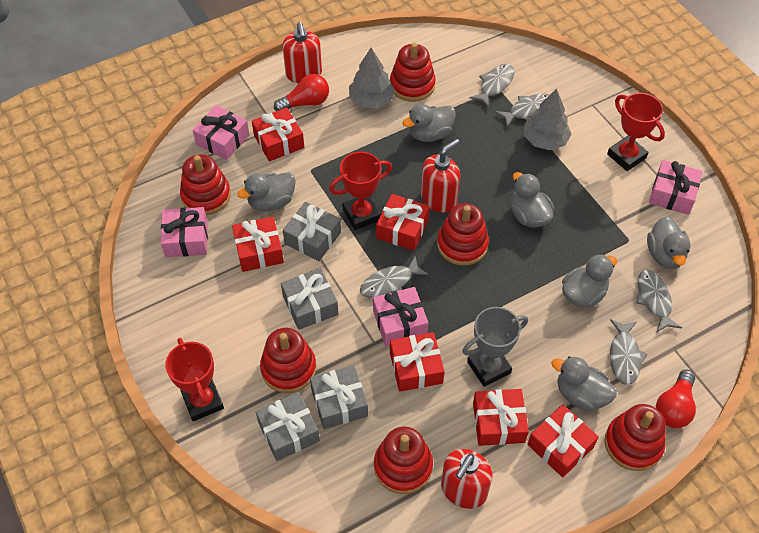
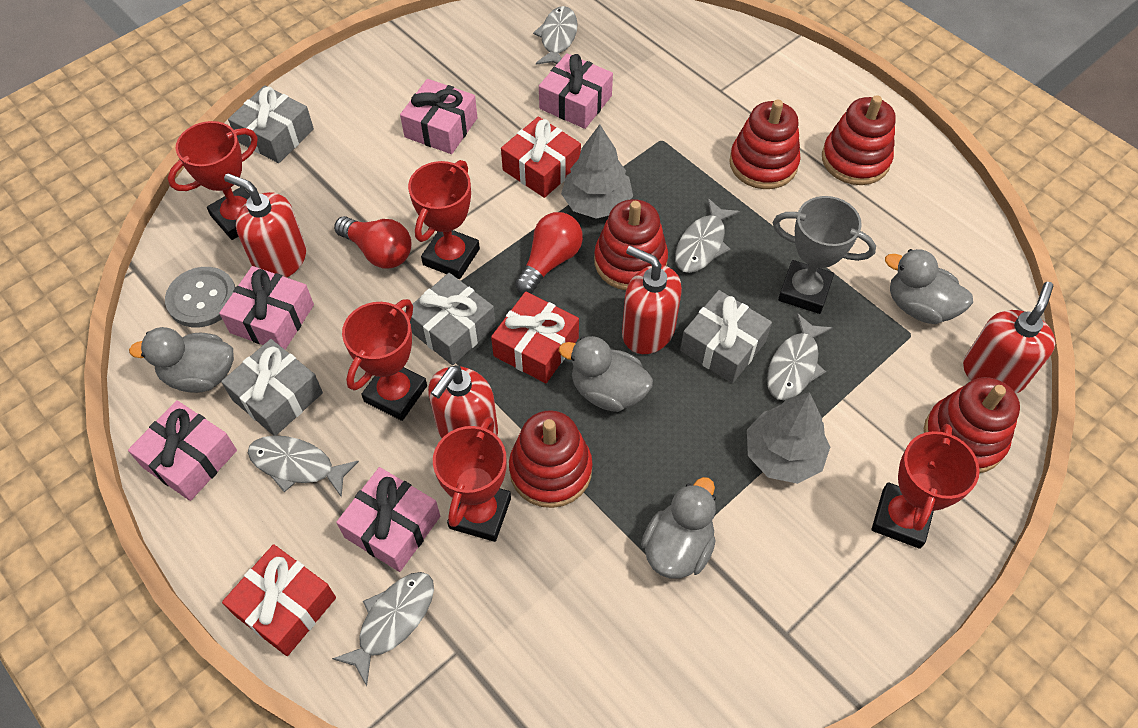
grey button: none = 0 -> [165,267,236,327] = 1
grey duck: [238,172,296,212] [403,104,456,142] [511,172,555,228] [551,356,617,412] [562,254,617,308] [647,216,691,269] = 6 -> [129,327,234,393] [559,336,653,412] [641,477,716,579] [885,249,973,324] = 4
pink gift: [161,207,208,257] [193,105,249,160] [373,287,428,346] [649,160,703,215] = 4 -> [128,400,237,501] [219,266,314,350] [336,467,440,572] [400,79,477,154] [539,53,613,129] = 5
red gift: [232,217,284,272] [252,108,304,161] [376,194,430,251] [390,332,445,392] [473,389,529,446] [527,404,599,477] = 6 -> [222,544,336,656] [491,292,579,383] [501,116,581,198] = 3
red soap dispenser: [282,22,322,83] [421,139,460,213] [441,449,493,509] = 3 -> [224,173,306,278] [428,365,498,438] [622,246,682,354] [963,282,1055,394] = 4
red stacking toy: [180,154,231,215] [260,328,316,393] [374,427,433,494] [390,43,436,102] [437,203,489,266] [604,404,666,471] = 6 -> [509,410,593,508] [594,199,668,290] [729,100,801,189] [822,95,896,185] [924,377,1020,473] = 5
red trophy: [165,338,224,421] [329,152,392,230] [607,93,665,171] = 3 -> [168,121,258,240] [342,299,427,421] [408,160,480,279] [433,417,511,542] [872,424,980,549] = 5

